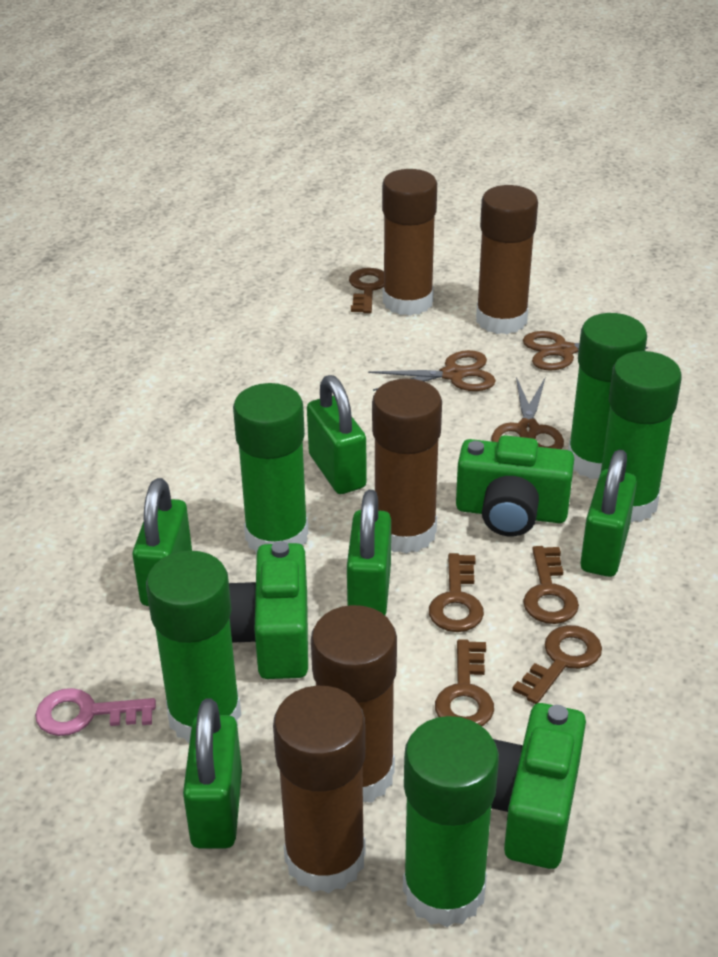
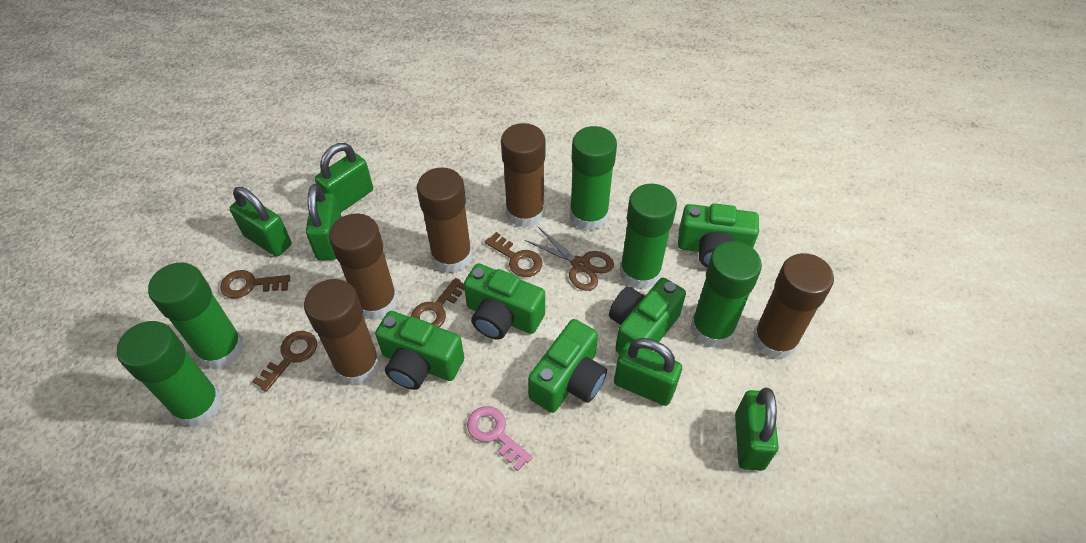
brown key: [349,268,384,313] [429,553,484,632] [435,639,494,726] [512,625,602,704] [523,546,579,624] = 5 -> [220,270,290,299] [252,331,317,392] [411,278,465,328] [485,232,543,277] = 4
brown scissors: [368,350,496,391] [491,377,564,449] [523,331,648,371] = 3 -> [525,227,614,291] = 1
green camera: [229,541,308,679] [456,435,574,537] [491,703,586,869] = 3 -> [375,311,464,390] [464,264,545,340] [528,319,607,413] [609,278,686,354] [678,203,759,267] = 5

